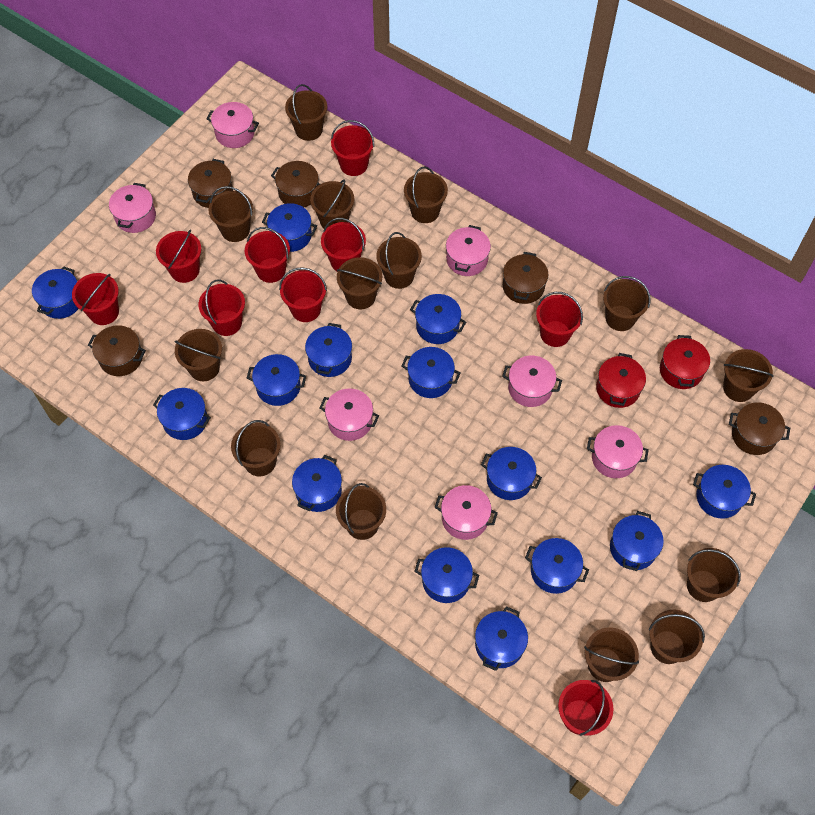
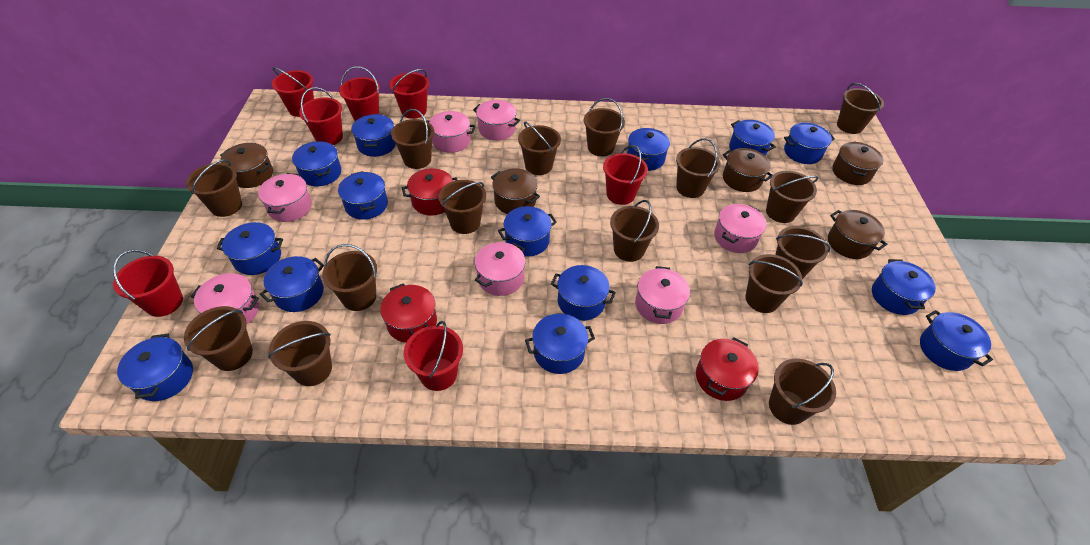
brown bucket: [175,329,222,381] [208,186,253,242] [231,420,281,476] [285,84,327,141] [310,179,354,228] [336,483,386,540] [337,257,382,309] [376,232,422,289] [404,166,448,223] [584,627,639,682] [603,276,651,331] [649,609,705,664] [687,548,741,602] [723,349,774,402] = 14 -> [184,306,253,371] [186,159,242,217] [268,321,332,386] [322,244,377,311] [391,109,434,169] [439,180,486,234] [518,121,561,175] [583,98,625,156] [610,200,659,262] [676,138,721,198] [745,254,803,313] [766,171,818,223] [769,359,836,425] [775,226,831,279] [837,83,884,134] = 15
red bucket: [72,273,119,325] [156,230,201,283] [198,279,245,336] [245,227,290,283] [279,267,327,322] [321,218,366,272] [331,120,374,176] [536,292,583,347] [558,680,614,736] = 9 -> [113,250,183,317] [272,67,314,117] [299,87,343,145] [339,66,380,121] [389,69,429,119] [404,321,463,391] [603,145,648,205] = 7
red pot: [596,353,646,408] [660,335,710,389] = 2 -> [380,283,437,343] [402,168,457,215] [696,337,759,401] = 3

